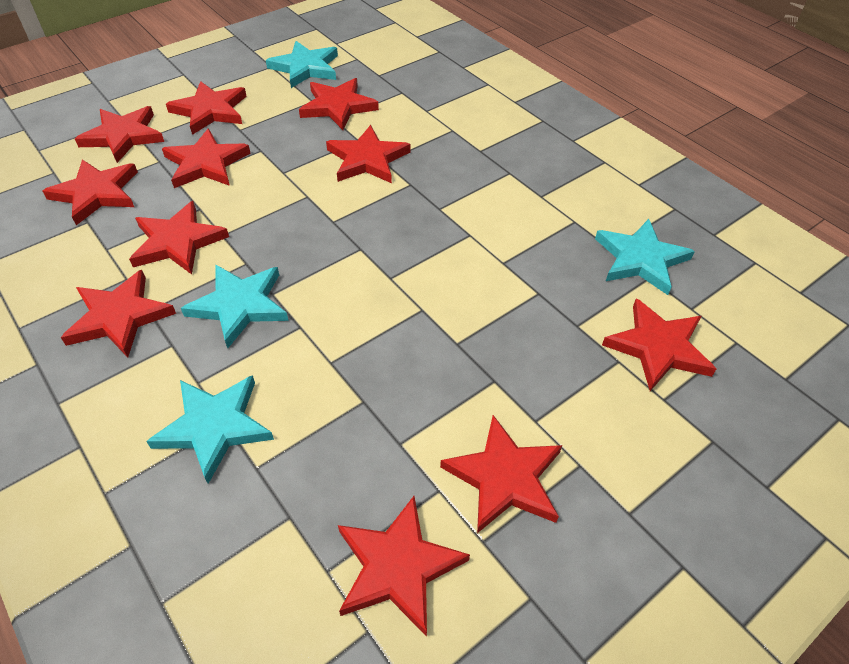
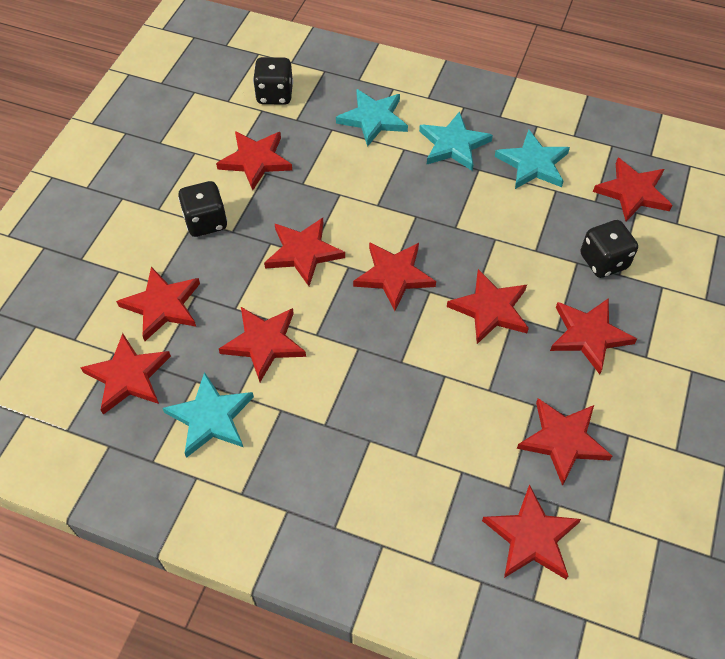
black dice: none = 0 -> [178,181,227,237] [253,57,293,105] [580,220,638,278] = 3

